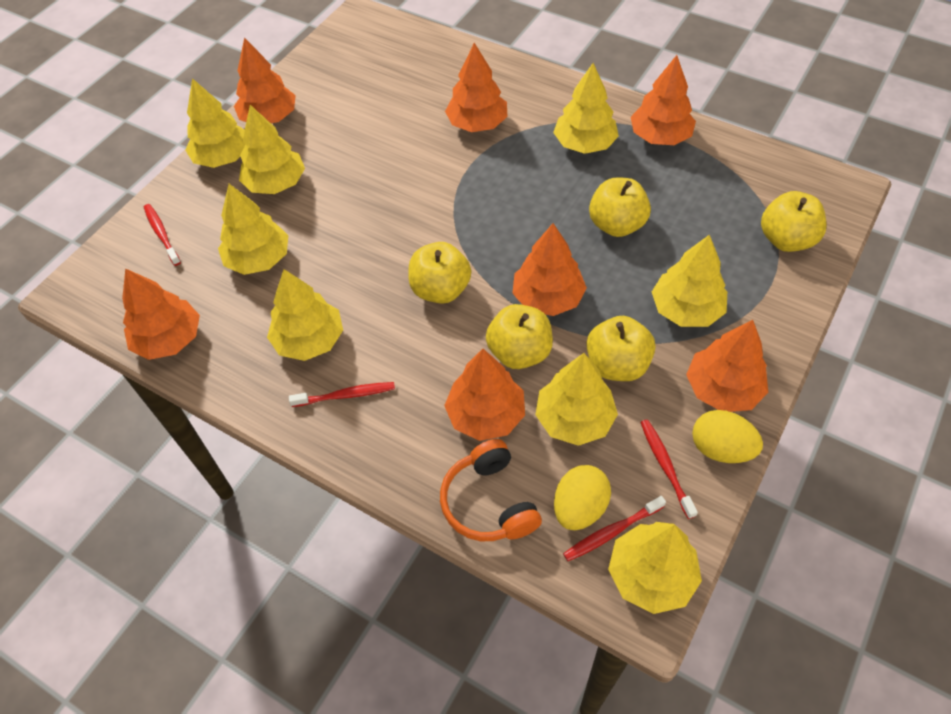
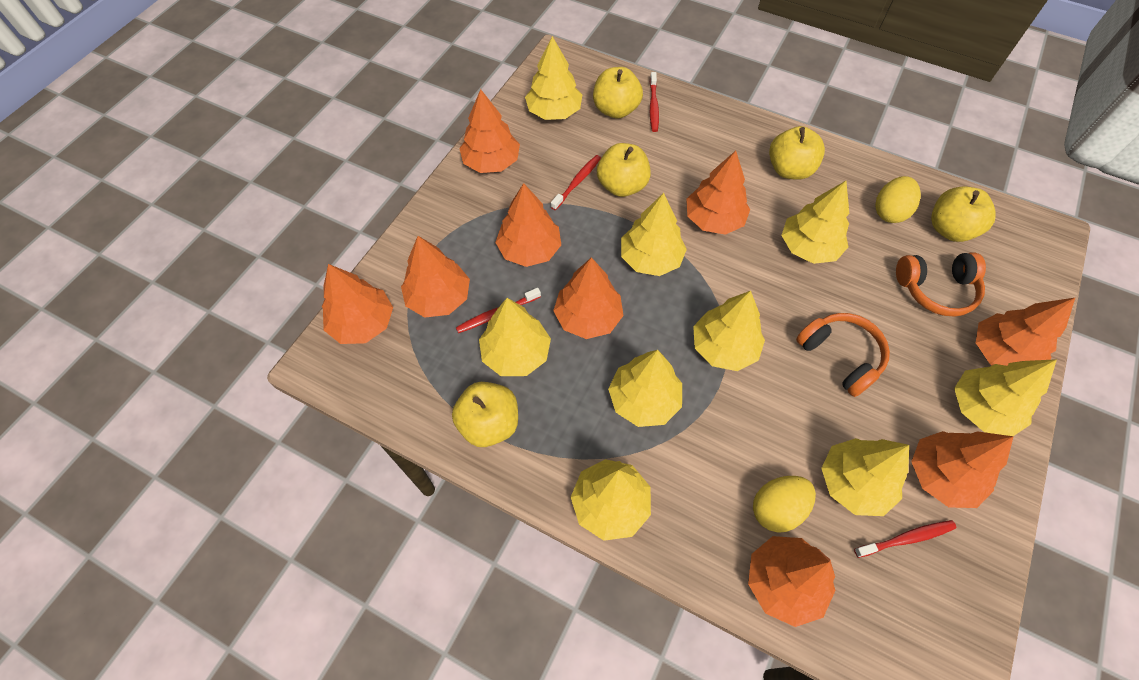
orange headphones: [440,439,542,541] = 1 -> [796,313,890,397] [896,252,986,316] = 2
orange tree: [122,268,200,360] [234,37,296,123] [444,349,525,441] [445,43,508,132] [512,223,587,316] [631,55,696,145] [686,320,768,412] = 7 -> [322,264,393,344] [401,236,470,318] [459,89,520,173] [495,183,561,267] [553,257,624,339] [686,151,750,235] [748,536,836,627] [911,431,1014,508] [976,297,1076,366] = 9
yellow tree: [185,78,246,168] [218,184,289,275] [239,105,305,194] [267,269,343,361] [535,353,618,446] [553,63,619,154] [608,522,702,614] [652,234,727,327] = 8 -> [479,298,551,376] [525,36,582,120] [571,459,651,541] [608,350,682,427] [621,193,687,276] [693,291,765,371] [781,181,849,264] [821,438,909,516] [954,359,1057,436] = 9

